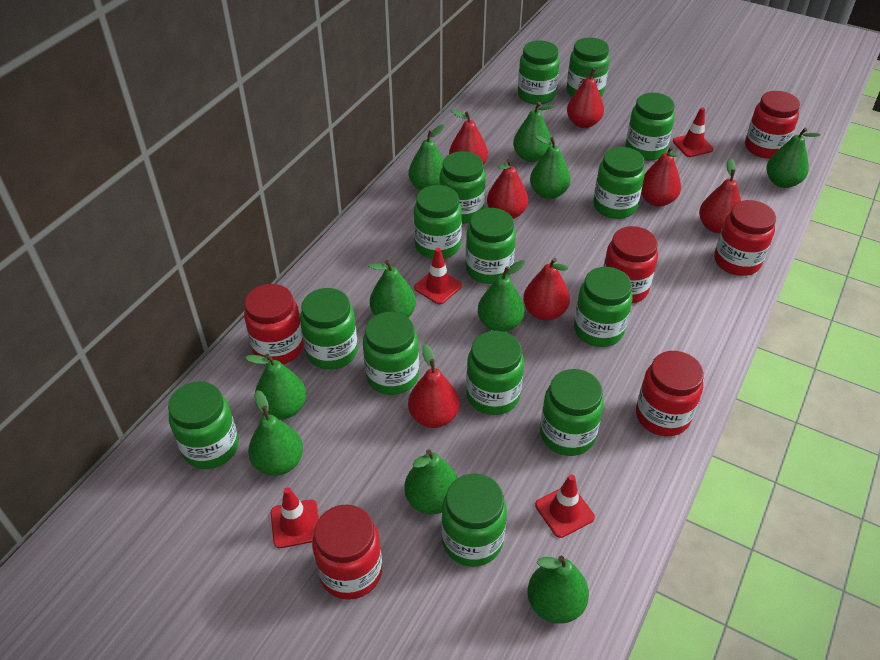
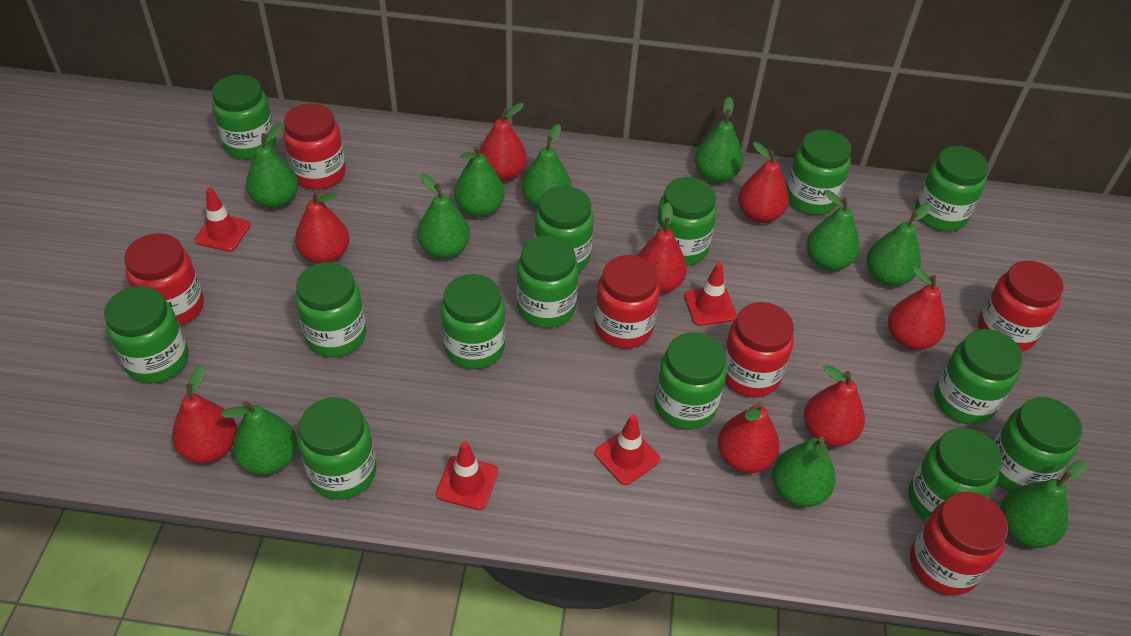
red pear: [408,344,459,428] [449,109,488,165] [487,159,528,219] [523,258,570,321] [567,65,608,128] [641,146,681,207] [699,158,741,233] = 7 -> [172,365,237,463] [295,191,350,264] [479,102,527,182] [637,202,687,294] [718,401,780,473] [738,142,789,223] [804,365,865,447] [888,265,945,350] = 8

